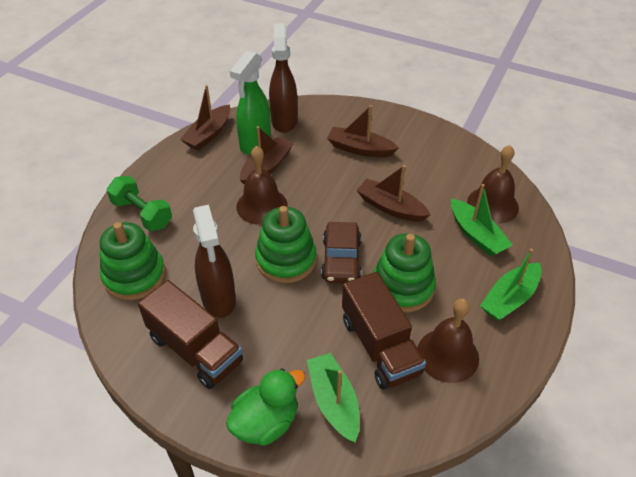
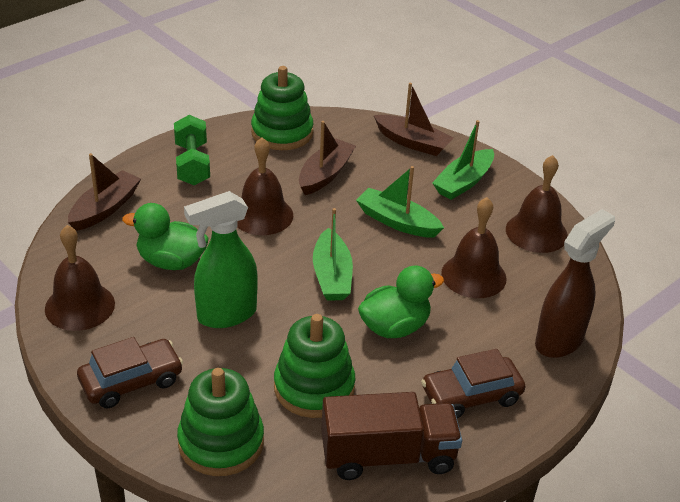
brown bell: [237,146,288,225] [418,298,479,383] [467,145,519,224] = 3 -> [45,225,115,331] [237,137,293,235] [441,197,506,298] [506,155,568,253] = 4
brown boat: [180,85,230,150] [240,126,294,185] [327,105,399,157] [356,165,431,222] = 4 -> [68,153,141,231] [299,121,356,195] [373,83,454,156] = 3
brown car: [321,222,361,283] = 1 -> [77,337,183,408] [421,349,525,418] = 2
brown spray bottle: [193,205,236,318] [269,23,297,133] = 2 -> [535,209,615,358] = 1
brown truck: [138,280,243,389] [342,272,426,390] = 2 -> [321,392,462,480] = 1
green duck: [226,368,306,446] = 1 -> [122,203,209,270] [358,265,444,338] = 2

